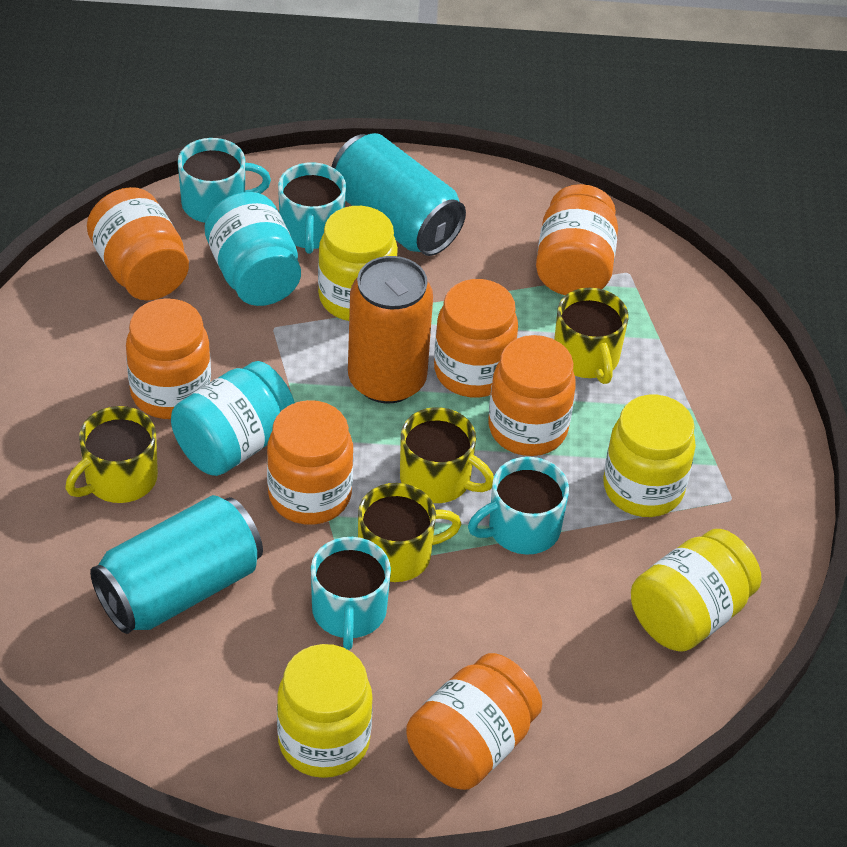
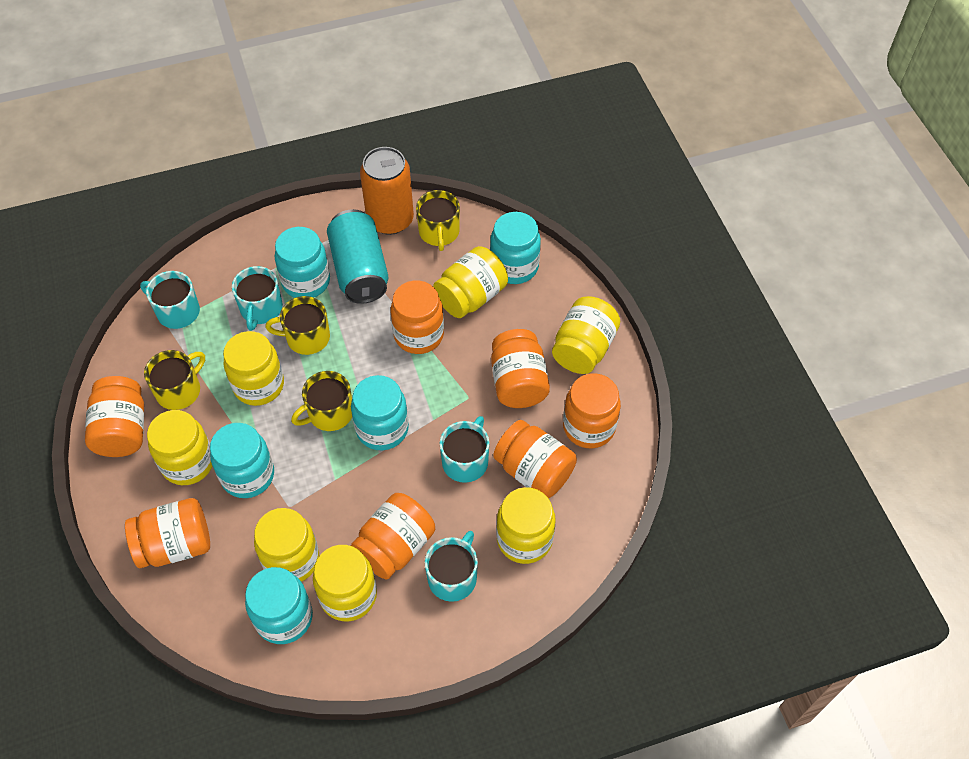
turquoise can: [90,495,263,634] [332,133,466,256] = 2 -> [327,209,389,304] = 1
turquoise jar: [171,361,295,476] [205,192,301,306] = 2 -> [210,423,274,498] [245,567,313,644] [275,227,330,298] [351,375,409,450] [490,212,541,284] = 5
yellow jar: [277,644,373,778] [318,206,398,321] [603,395,696,517] [631,529,762,652] = 4 -> [147,410,212,485] [223,331,284,406] [254,508,319,582] [313,545,377,622] [433,246,508,318] [496,487,556,564] [552,296,620,374] = 7

